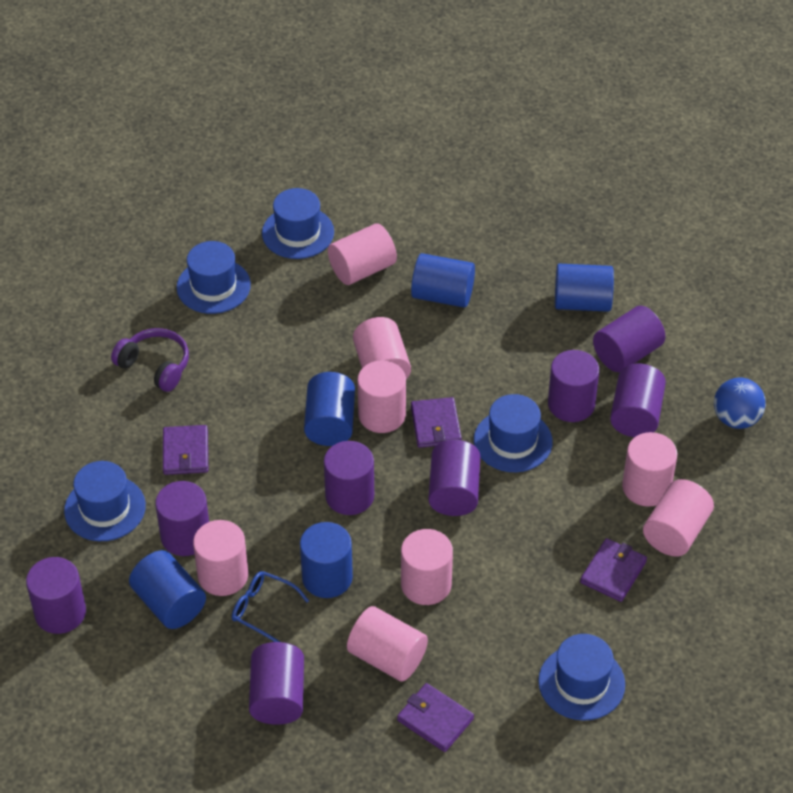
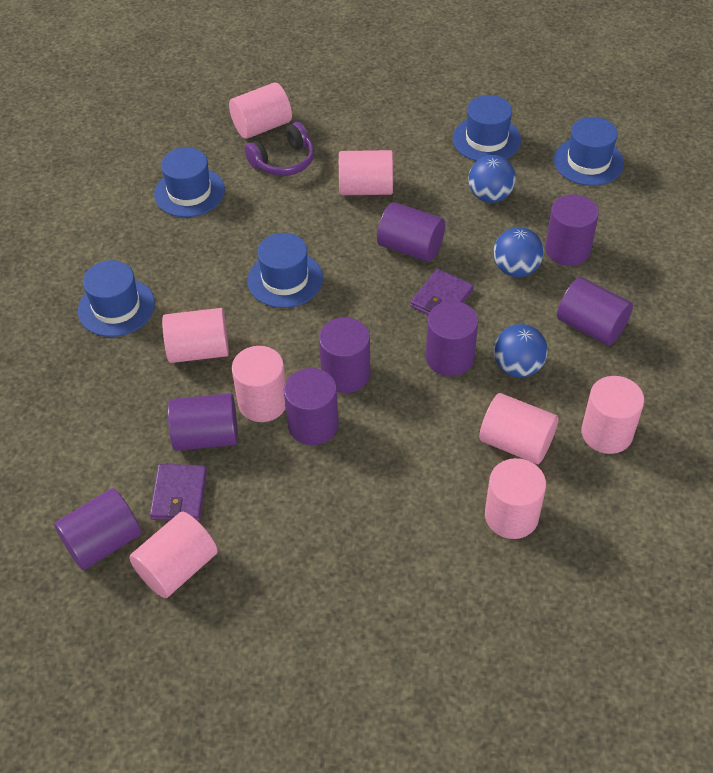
blue ball: [714,378,766,429] = 1 -> [468,155,516,203] [493,227,544,277] [494,324,548,377] = 3
blue cylinder: [129,550,206,629] [300,522,353,598] [304,372,355,446] [411,253,475,308] [555,264,614,312] = 5 -> none = 0
blue glasses: [232,571,309,642] = 1 -> none = 0
purple wallet: [163,425,208,475] [397,683,474,752] [411,397,462,448] [580,538,647,602] = 4 -> [150,464,207,521] [410,269,474,315] = 2

